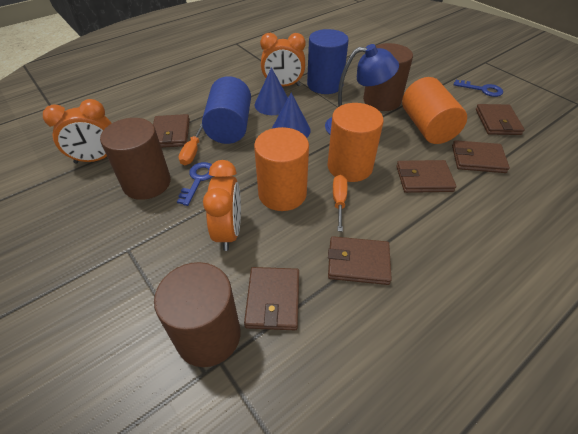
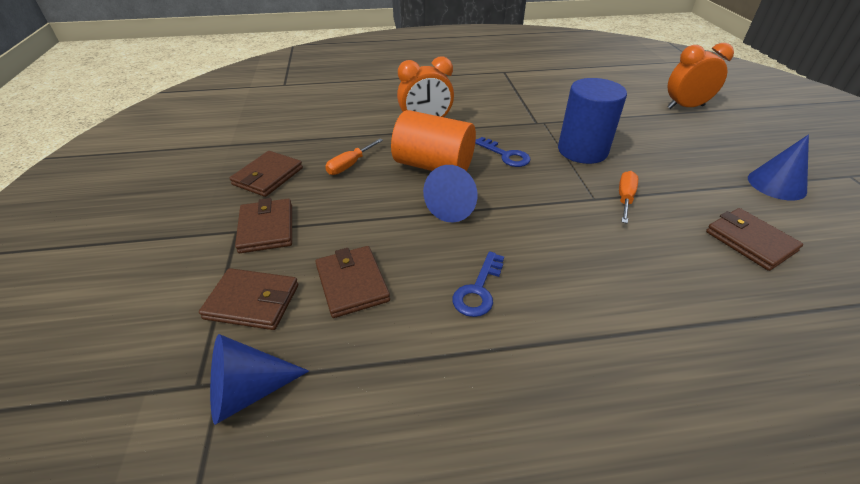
blue cone: [255,67,288,115] [272,93,311,138] = 2 -> [210,334,309,425] [423,165,477,222] [748,134,809,201] = 3
blue cylinder: [202,76,251,144] [307,29,348,94] = 2 -> [558,78,627,164] = 1
blue lamp: [325,44,399,134] = 1 -> none = 0
brown cylinder: [100,118,171,200] [154,262,241,367] [363,43,413,111] = 3 -> none = 0
brown wallet: [153,114,190,148] [244,267,299,330] [328,236,392,285] [396,160,456,193] [452,140,510,173] [476,104,525,135] = 6 -> [199,268,298,330] [230,151,303,197] [235,198,292,253] [315,246,390,318] [706,208,803,271] = 5
orange clock: [43,99,112,164] [203,160,241,251] [260,33,306,87] = 3 -> [397,57,454,118] [667,43,734,109] = 2
orange cylinder: [254,127,309,211] [327,103,384,182] [402,77,467,144] = 3 -> [391,110,476,171] = 1

